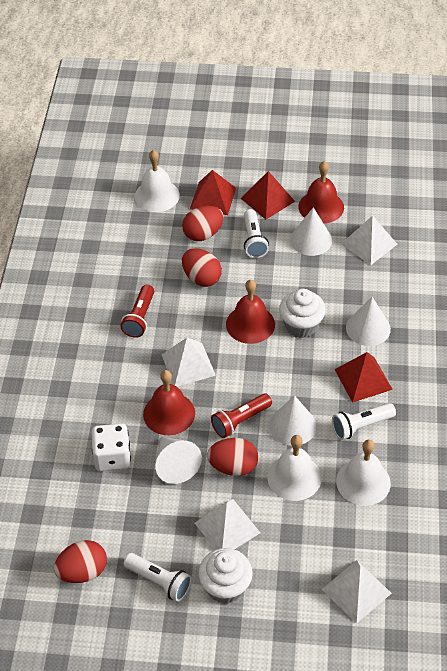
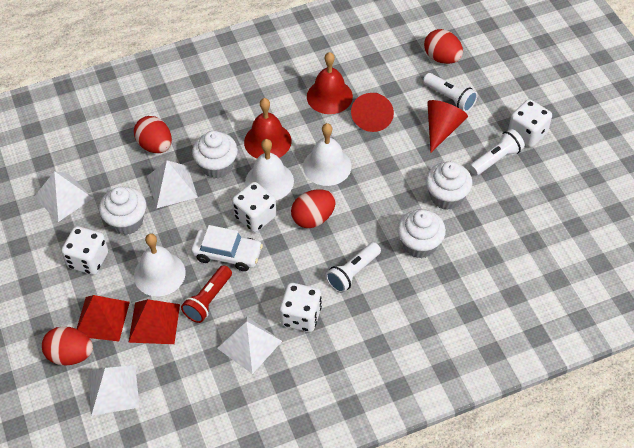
red bell: [143,370,195,435] [226,280,275,344] [298,161,344,224] = 3 -> [244,98,292,158] [307,52,353,114] = 2
red cone: none = 0 -> [351,93,394,132] [427,100,468,152] = 2
red flashlight: [120,285,154,338] [211,394,272,438] = 2 -> [181,265,232,323] = 1
red pyramid: [190,170,236,215] [241,171,295,219] [334,352,393,403] = 3 -> [77,295,130,341] [128,299,180,344] = 2
white car: none = 0 -> [191,225,263,271] = 1
white cone: [156,437,202,484] [269,395,317,446] [290,207,332,256] [346,297,391,346] = 4 -> none = 0
white cupcake: [198,548,253,604] [279,289,326,338] = 2 -> [99,187,146,235] [192,131,238,179] [397,209,446,259] [426,161,473,210] = 4
white dice: [91,423,131,471] = 1 -> [61,226,108,275] [232,182,277,232] [280,283,322,332] [508,99,552,147] = 4

